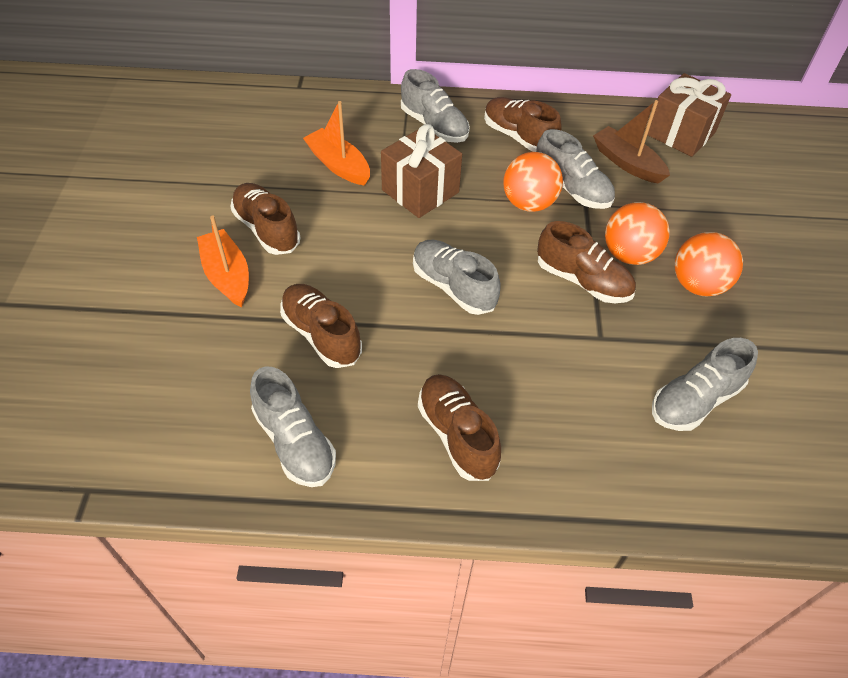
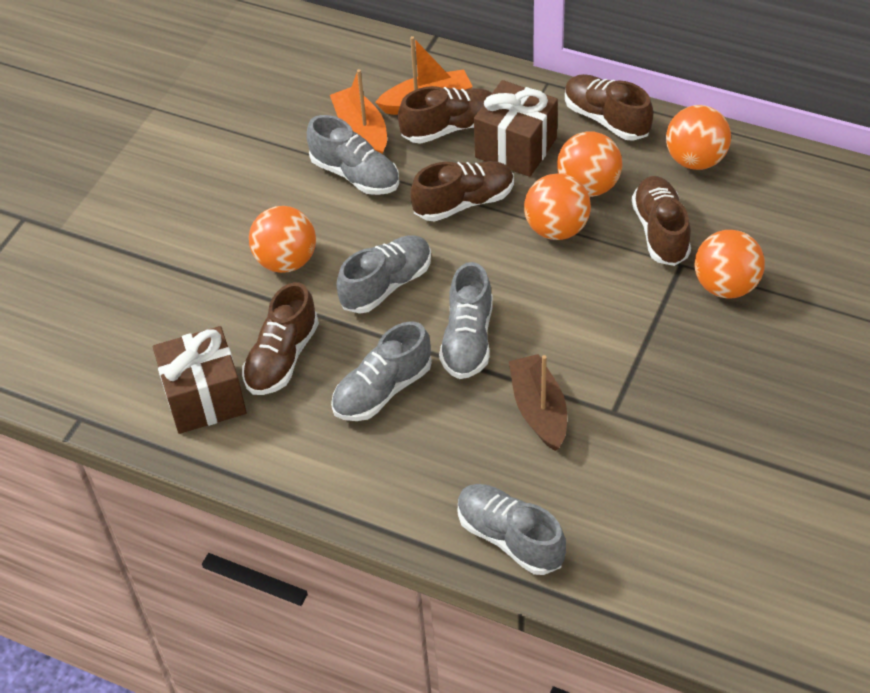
orange ball: [503,152,563,212] [605,202,670,265] [674,232,743,296] = 3 -> [249,206,316,273] [524,174,591,240] [557,131,622,197] [666,105,731,170] [695,230,765,299] = 5

